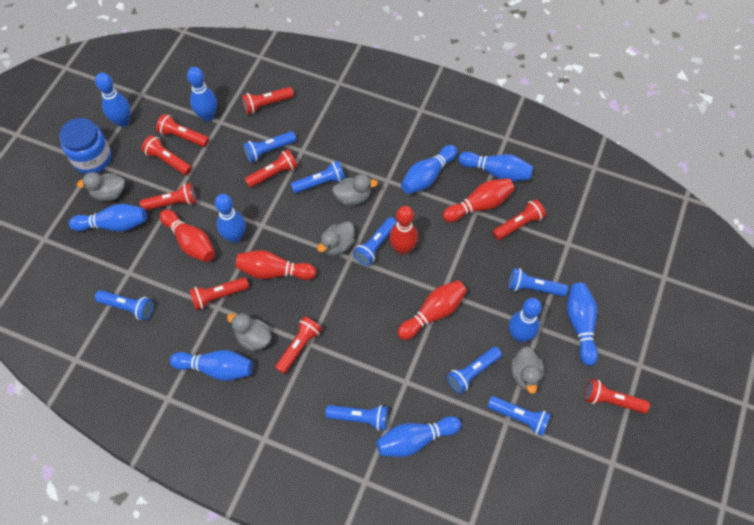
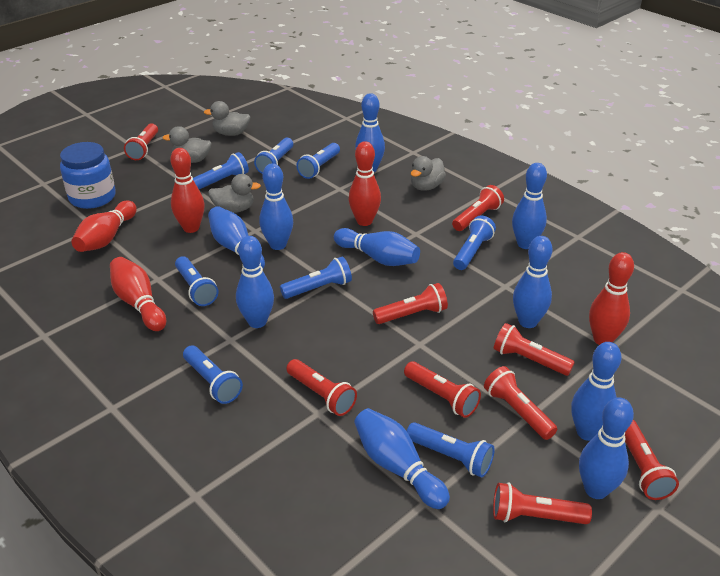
grey duck: [77,172,125,201] [227,313,271,352] [317,222,355,256] [332,174,378,206] [511,346,544,394] = 5 -> [162,126,211,163] [204,101,250,136] [208,174,261,213] [411,156,446,191] = 4

